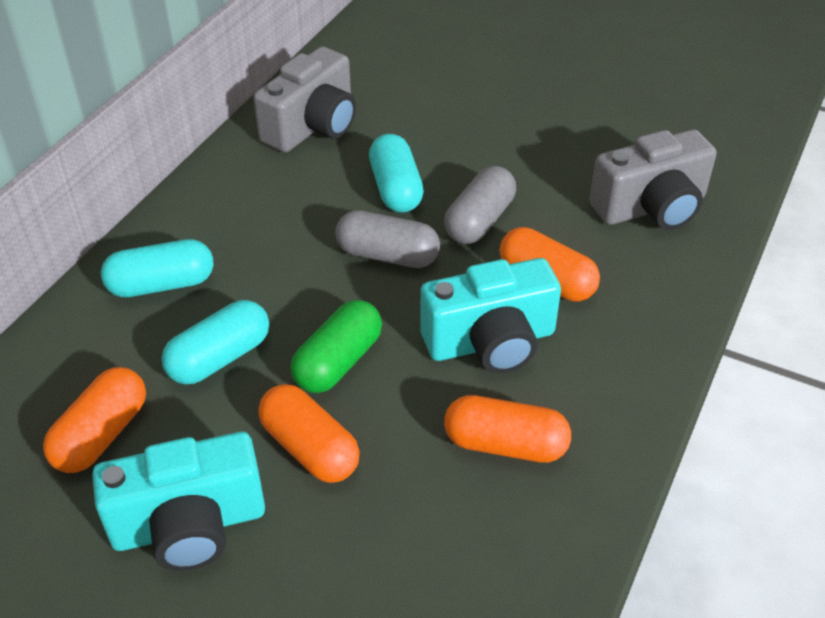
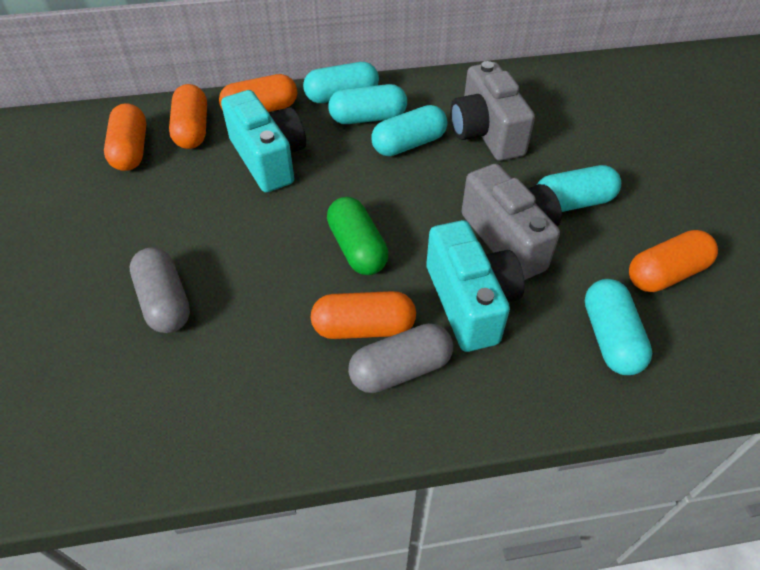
orange capsule: [43,367,146,473] [258,384,360,483] [444,395,571,463] [499,227,600,301] = 4 -> [104,103,146,171] [169,84,207,149] [219,74,297,112] [311,291,416,339] [629,230,718,292] = 5
turquoise capsule: [101,239,214,297] [161,300,269,384] [369,134,424,213] = 3 -> [303,62,379,103] [328,84,407,124] [371,105,448,156] [537,165,621,212] [585,279,652,375] = 5

